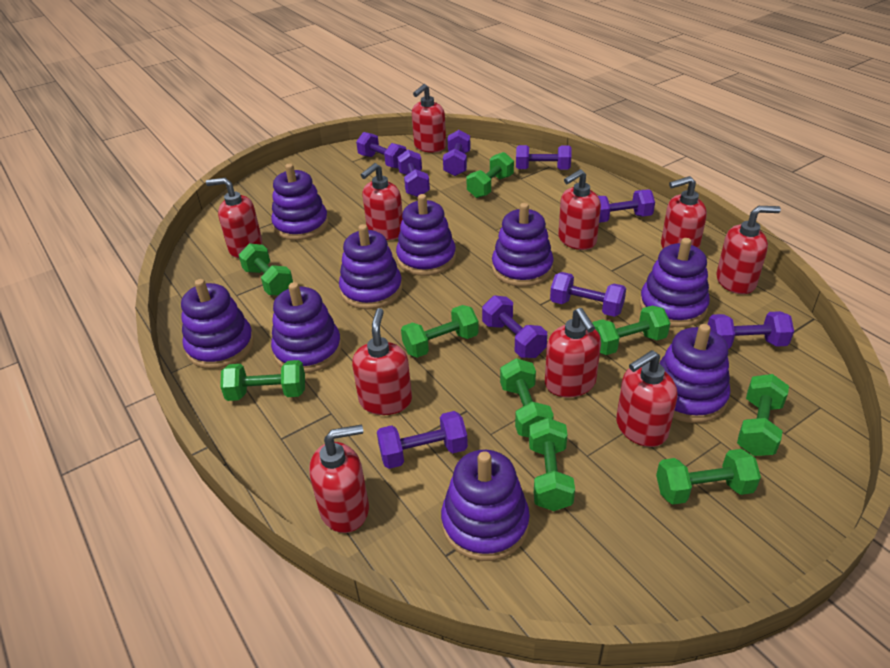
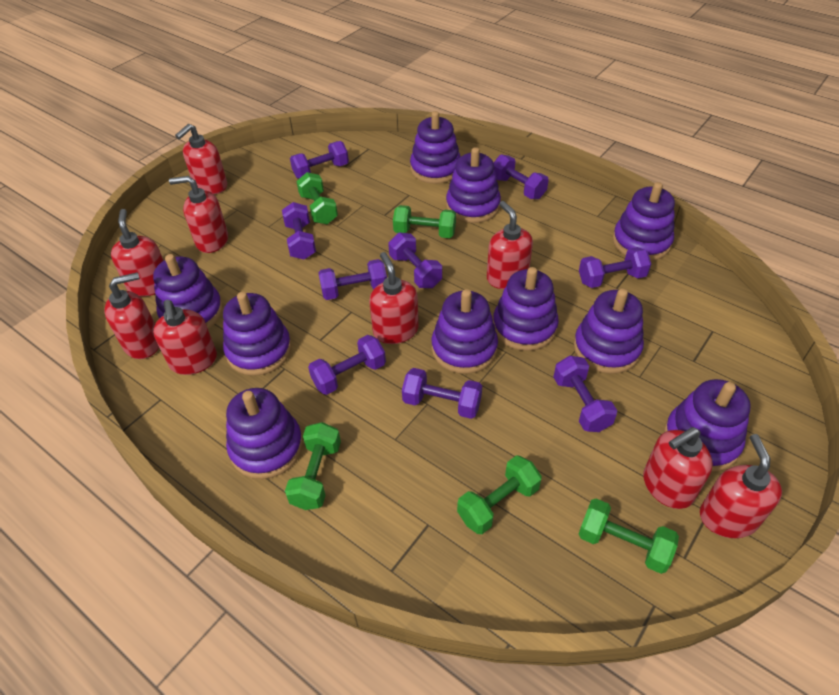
green dumbbell: [220,360,305,401] [239,243,293,295] [401,305,479,358] [466,152,514,198] [500,358,554,437] [529,418,575,511] [592,306,670,355] [656,449,761,505] [737,374,789,456] = 9 -> [285,422,341,510] [296,172,338,224] [393,205,456,238] [457,455,542,534] [579,499,679,574] = 5
purple stacking toy: [181,279,254,369] [271,163,328,240] [271,282,342,373] [339,224,402,309] [396,194,456,276] [441,450,530,561] [492,203,554,287] [640,238,710,327] [659,324,730,423] = 9 -> [153,254,223,329] [223,292,292,376] [226,388,303,479] [410,111,461,184] [432,289,498,374] [446,147,501,223] [493,267,559,351] [574,288,644,374] [613,182,675,261] [664,379,751,472] = 10
red soap dispenser: [206,178,262,258] [309,424,369,533] [352,308,412,415] [361,163,403,240] [412,84,446,153] [545,308,601,398] [558,169,601,250] [616,350,678,447] [661,176,707,249] [716,206,781,294] = 10 -> [104,272,159,359] [111,209,164,297] [153,300,217,375] [169,176,228,253] [175,124,227,194] [369,252,419,344] [487,201,533,289] [643,427,713,509] [700,434,782,538] = 9

